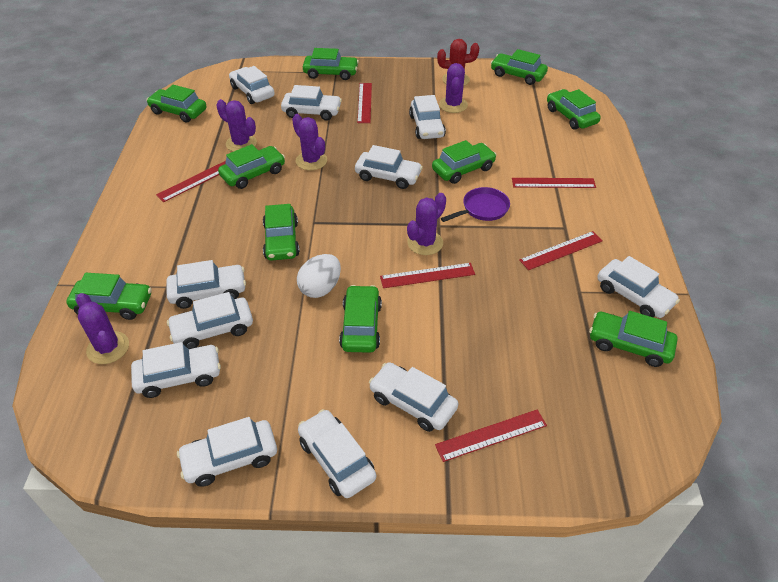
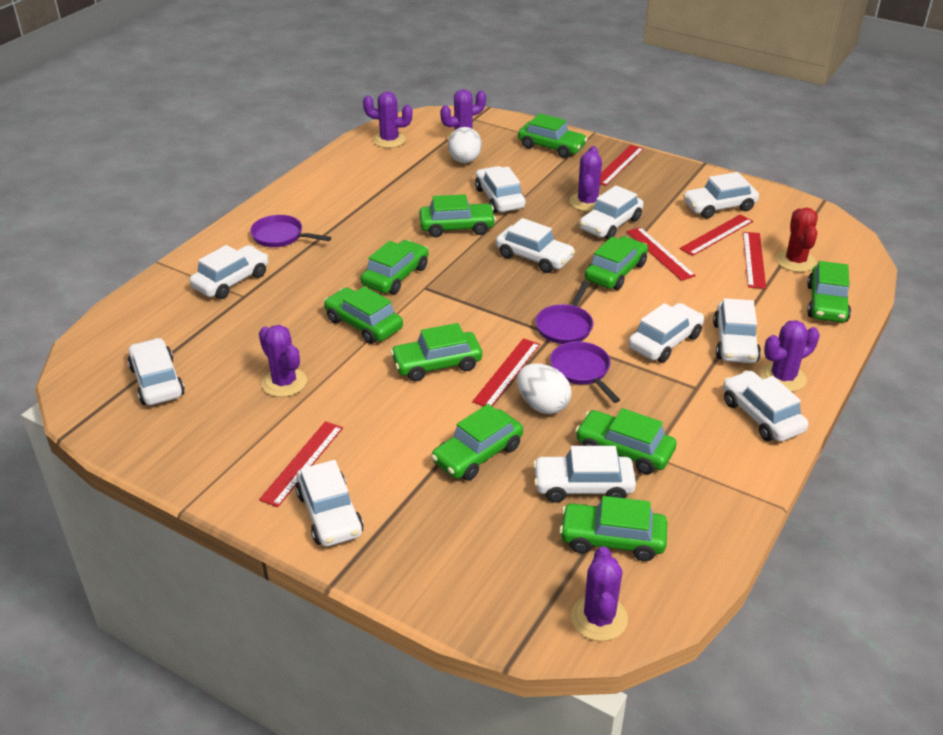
purple cactus: [76,293,129,364] [216,99,257,152] [292,114,327,170] [407,193,446,255] [439,63,468,113] = 5 -> [259,325,307,397] [363,91,412,148] [440,89,486,140] [570,146,602,212] [571,546,628,641] [761,320,820,392] = 6
purple pan: [441,187,510,222] = 1 -> [250,215,331,247] [535,281,593,344] [550,342,620,403] = 3
white egg: [297,254,341,298] = 1 -> [448,127,481,163] [517,363,571,414] = 2

